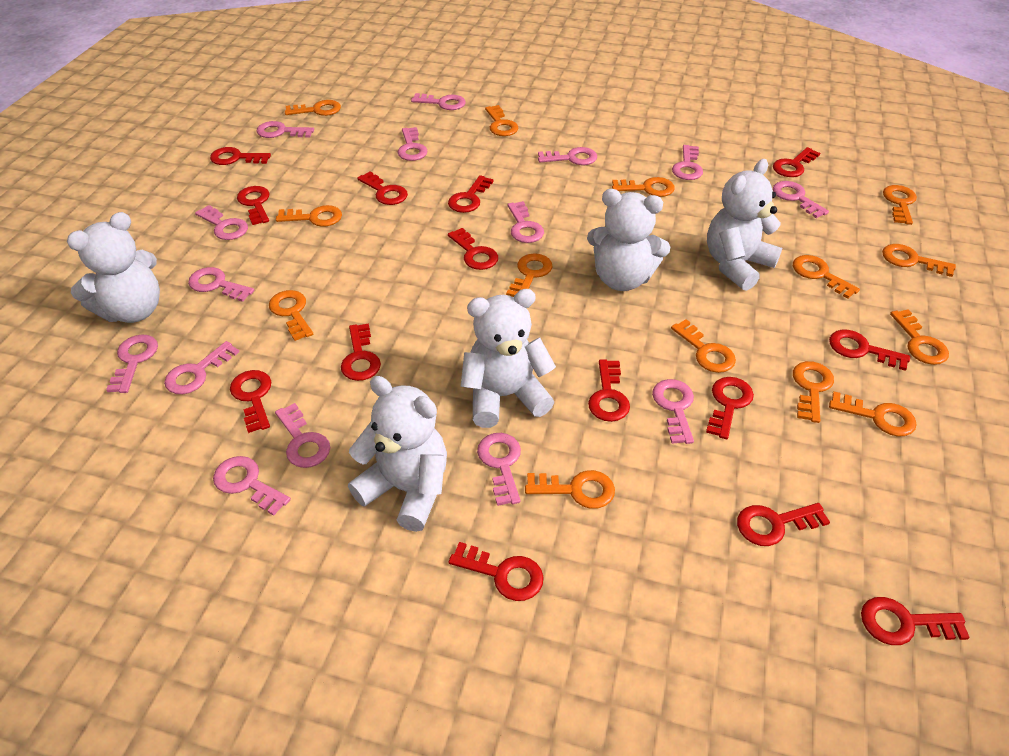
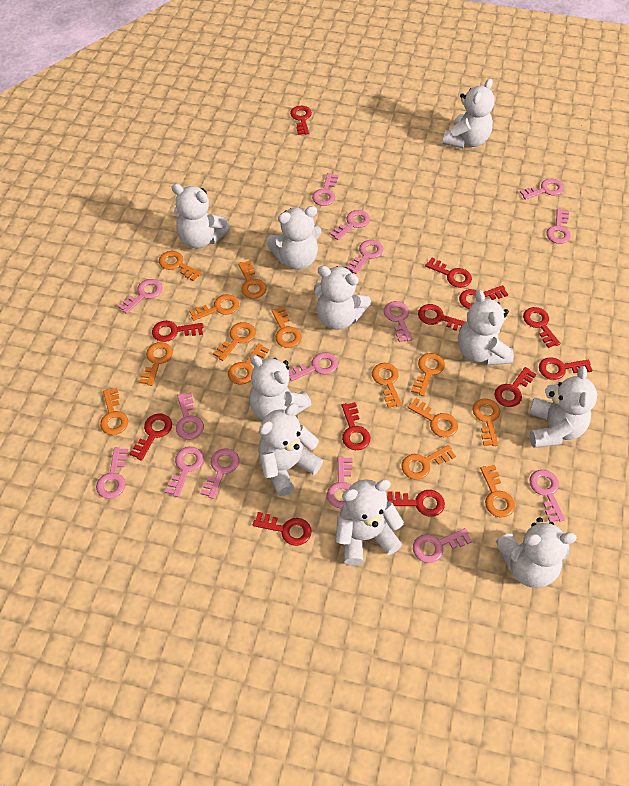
red key: [210,147,271,165] [230,370,271,433] [237,186,269,225] [341,323,381,381] [357,172,408,205] [448,175,494,213] [448,228,498,270] [449,542,544,601] [588,359,630,422] [706,377,754,439] [737,503,830,546] [773,147,820,177] [829,330,910,371] [861,597,970,645] = 14 -> [130,413,172,461] [152,321,203,342] [253,512,311,546] [290,106,312,135] [342,402,370,450] [387,490,445,516] [418,304,465,332] [425,258,472,288] [459,285,508,309] [494,367,537,407] [523,307,560,348] [539,357,593,380] = 12
white teddy bear: [67,212,160,323] [348,376,447,532] [461,289,556,428] [587,189,670,291] [707,159,782,291] = 5 -> [172,183,230,248] [249,355,311,420] [258,404,323,496] [266,206,321,270] [314,266,371,330] [336,479,404,565] [442,78,495,148] [458,290,514,366] [496,517,577,588] [529,366,597,448] = 10

